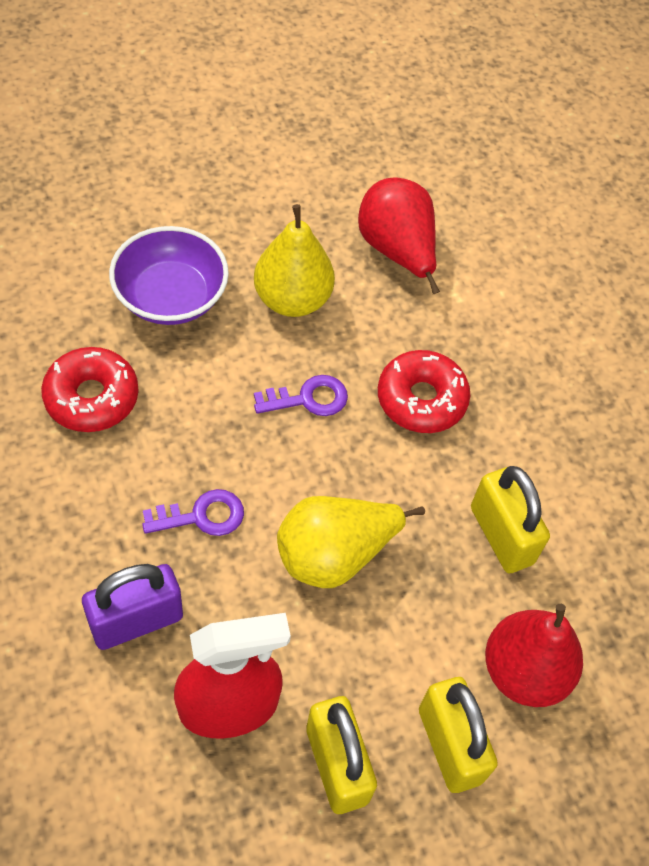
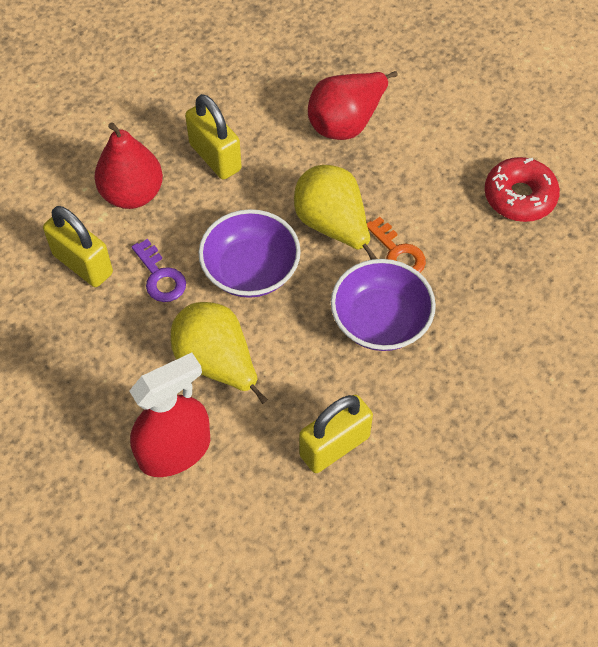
orange key: none = 0 -> [367,217,426,273] = 1
purple bowl: [109,226,229,325] = 1 -> [198,209,301,298] [331,259,436,351] = 2
purple key: [142,489,244,536] [254,375,348,416] = 2 -> [132,239,186,302] = 1
purple padlock: [82,564,183,650] = 1 -> none = 0
red donut: [41,347,139,432] [378,350,470,433] = 2 -> [485,157,560,222] = 1

